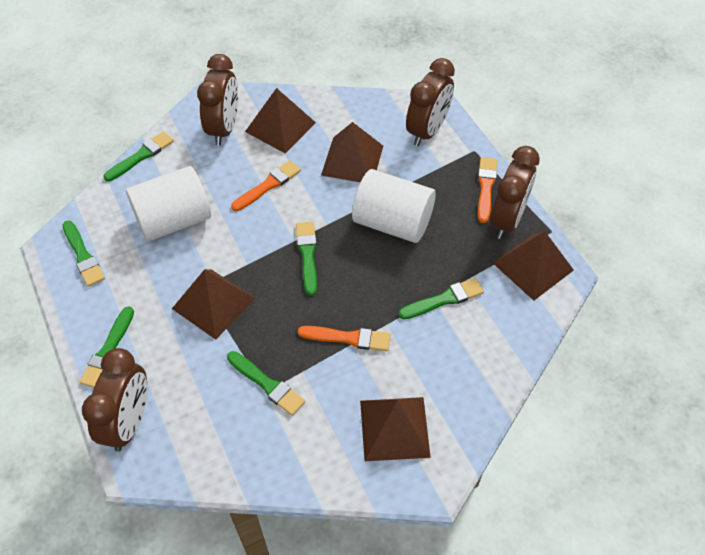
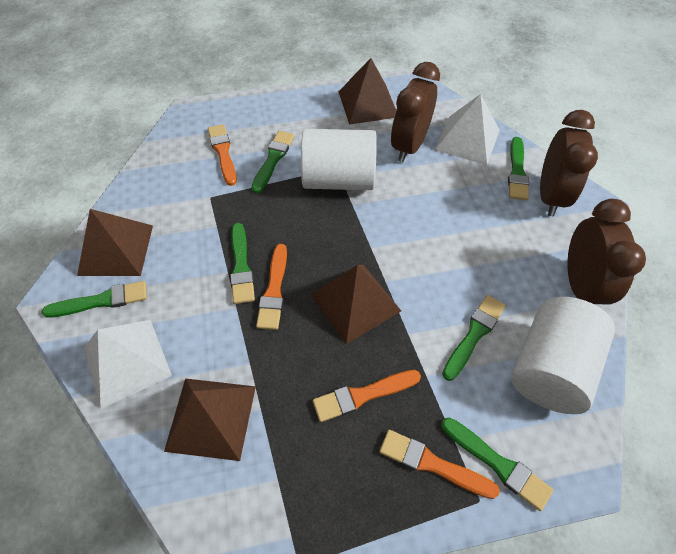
brown clock: [82,348,147,452] [197,54,238,145] [406,58,455,146] [490,146,540,239] = 4 -> [391,62,440,162] [540,110,598,216] [568,199,646,304] = 3
brown pyramid: [172,269,255,340] [245,88,316,153] [321,122,383,182] [360,397,431,461] [493,231,574,301] = 5 -> [77,209,153,276] [164,378,256,461] [310,265,401,344] [339,58,396,125] = 4
orange brush: [231,160,301,211] [298,326,391,351] [478,157,497,223] = 3 -> [208,124,237,186] [256,244,287,330] [313,370,421,422] [379,430,500,499] = 4
white pyramid: none = 0 -> [83,320,172,409] [435,94,500,165] = 2

